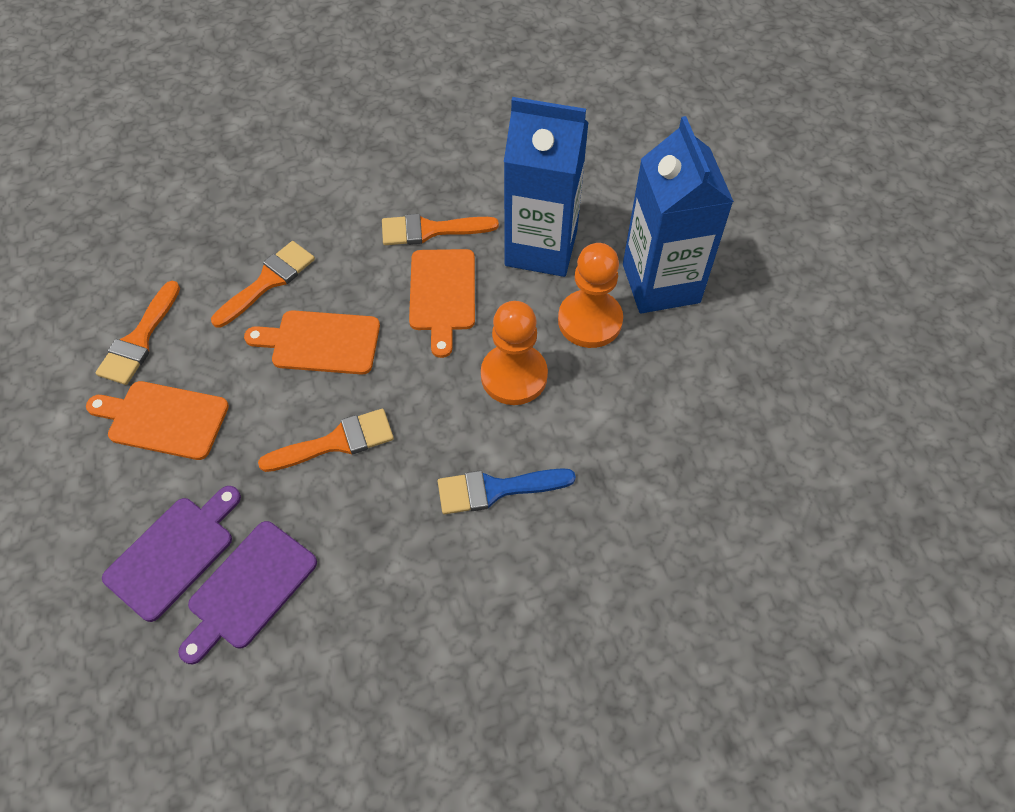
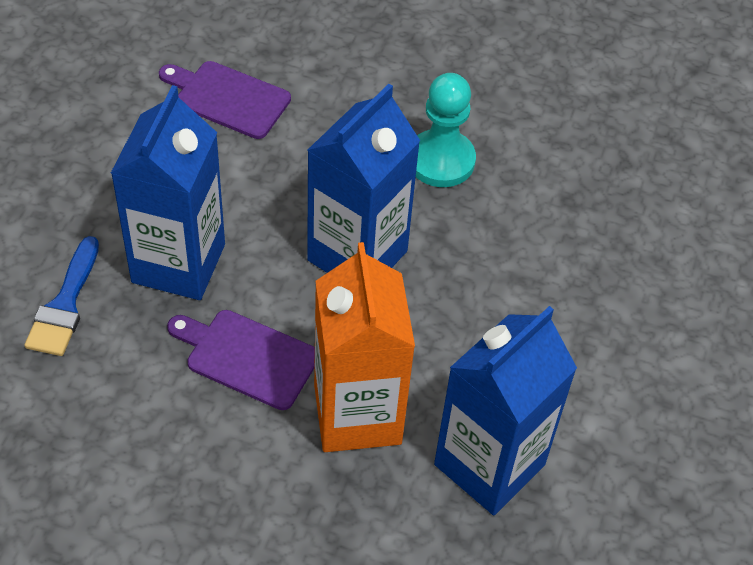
blue carton: [504,97,589,277] [623,116,734,313] = 2 -> [111,85,225,300] [307,84,420,273] [434,306,577,515] = 3
orange brush: [95,281,180,385] [211,241,315,328] [258,409,394,472] [382,214,499,245] = 4 -> none = 0
orange carton: none = 0 -> [314,242,415,452] = 1
orange cutting board: [86,381,229,460] [244,310,380,375] [409,249,475,358] = 3 -> none = 0
orange pawn: [481,301,548,405] [558,243,623,348] = 2 -> none = 0
turquoise pawn: none = 0 -> [416,73,476,187] = 1

